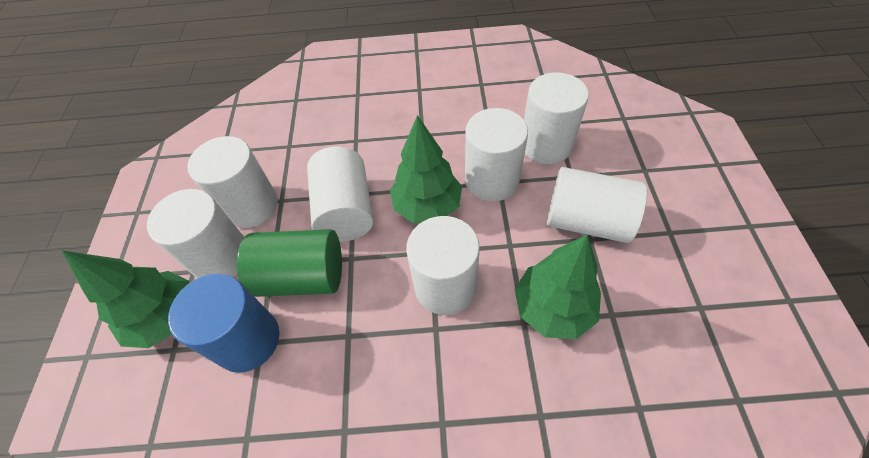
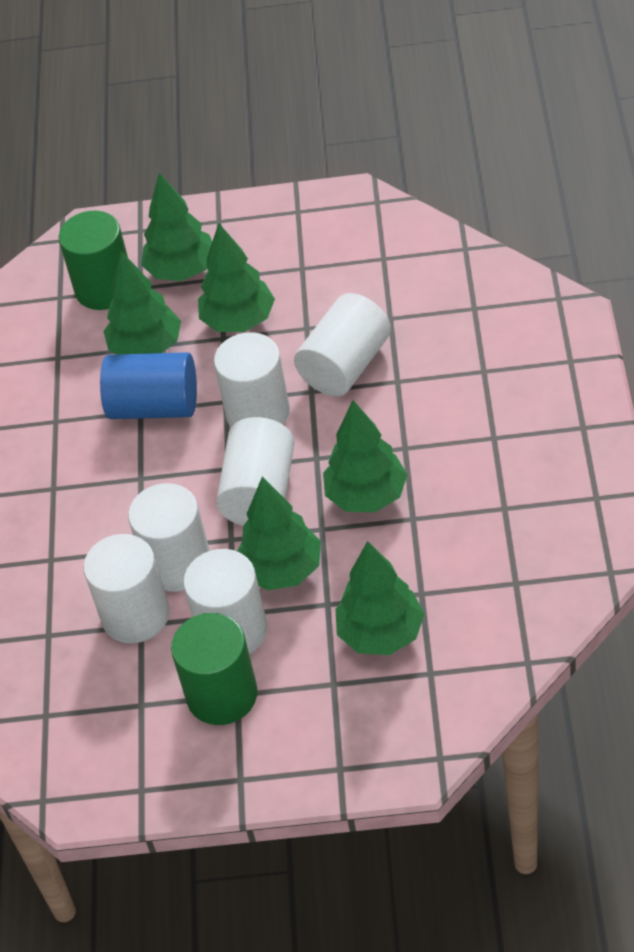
green cylinder: [237,229,342,297] = 1 -> [59,211,128,310] [171,613,258,725] = 2
green tree: [62,250,189,348] [390,115,462,223] [515,234,601,339] = 3 -> [104,251,181,354] [141,172,212,281] [198,223,275,332] [237,477,321,590] [323,400,408,512] [336,541,425,655] = 6
white cylinder: [147,189,244,278] [187,136,278,228] [307,147,373,242] [406,216,480,315] [465,108,528,202] [524,73,589,164] [547,167,647,243] = 7 -> [83,534,170,643] [128,483,210,592] [183,549,267,654] [214,332,290,427] [216,417,294,526] [294,293,391,396] = 6

